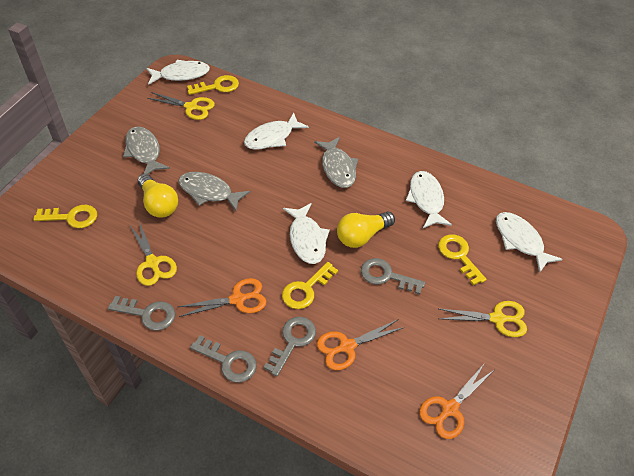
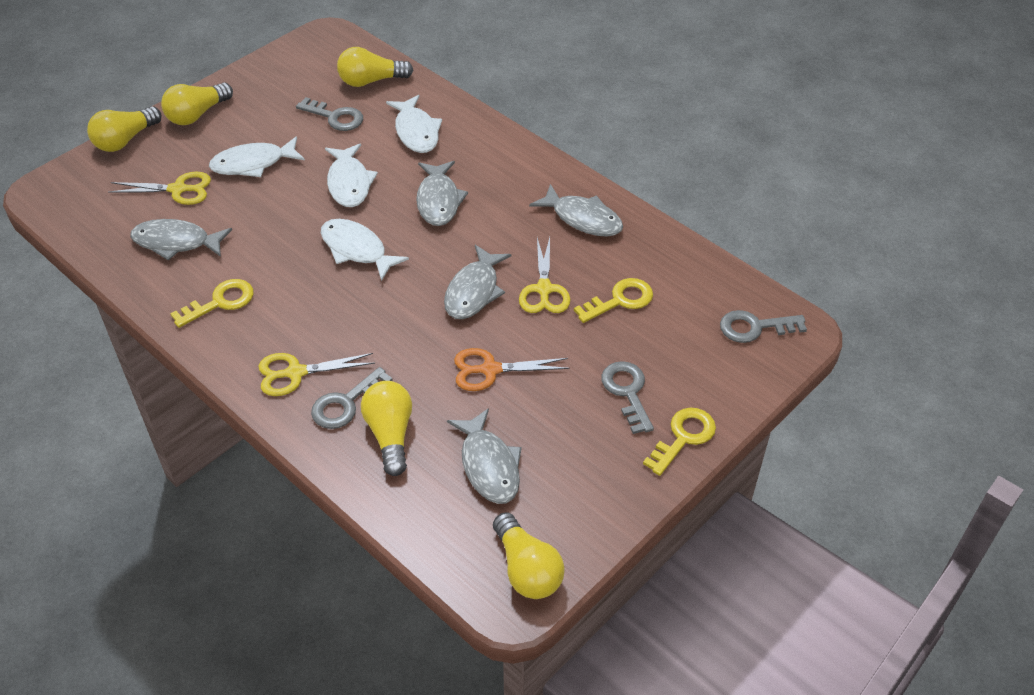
grey fish: [123,126,170,174] [178,172,250,211] [314,137,358,188] = 3 -> [130,219,232,261] [416,161,468,226] [444,245,511,319] [447,408,522,504] [529,184,623,237] = 5
orange scissors: [178,278,267,317] [317,319,405,370] [419,363,494,439] = 3 -> [454,348,570,391] = 1
white fish: [147,60,210,85] [244,113,309,150] [283,203,330,264] [406,171,452,228] [496,212,563,273] = 5 -> [209,136,305,177] [321,219,409,281] [325,144,378,207] [386,95,442,153] = 4
yellow key: [33,205,97,228] [187,75,239,95] [282,262,338,309] [438,234,487,286] = 4 -> [170,279,254,328] [574,278,653,323] [643,408,716,476] = 3
yellow light bulb: [138,174,178,218] [337,211,395,248] = 2 -> [87,106,162,152] [161,82,233,125] [337,47,413,87] [361,381,412,476] [493,512,565,599] = 5

